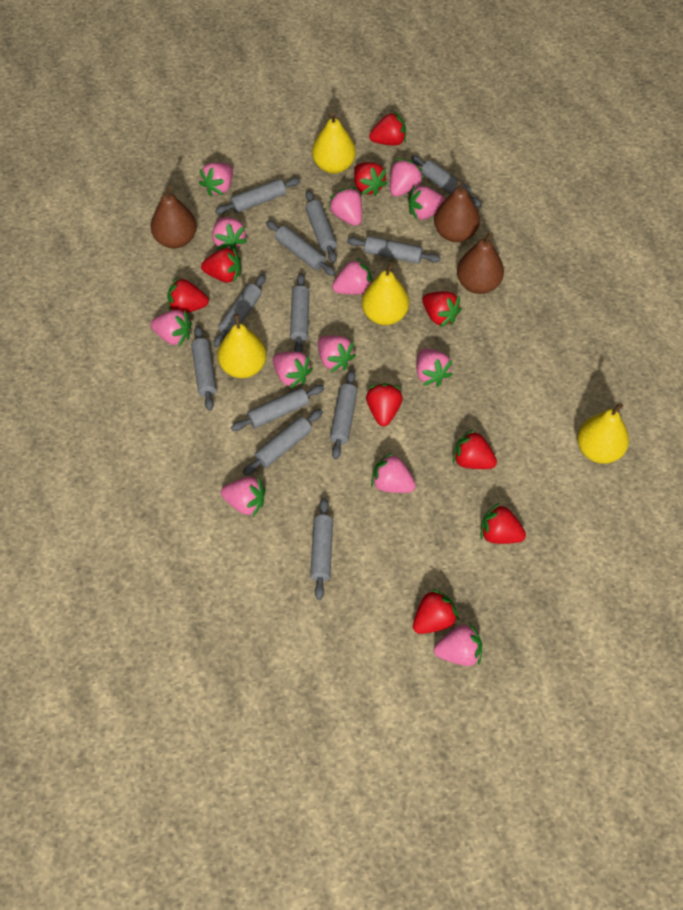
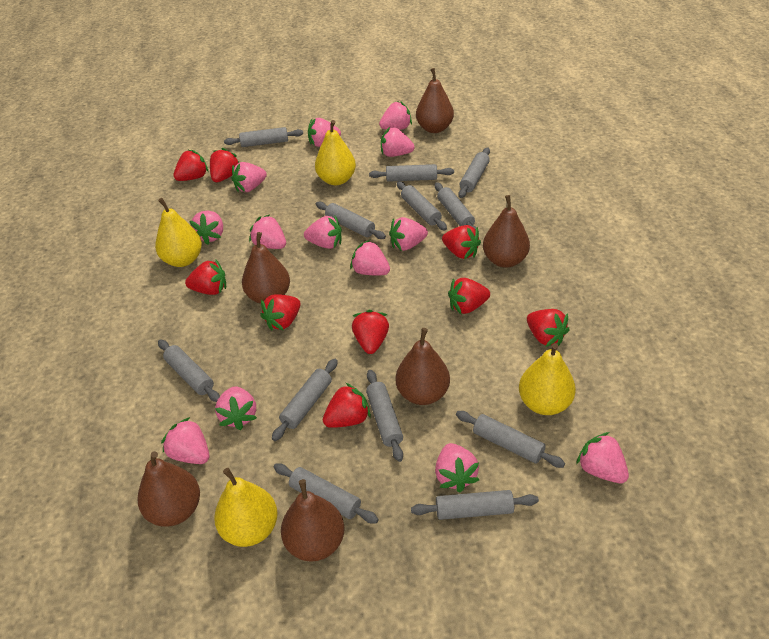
brown pear: [151,186,197,248] [434,181,480,242] [457,232,504,294] = 3 -> [138,451,200,527] [242,232,290,304] [281,479,345,562] [396,328,450,405] [416,68,454,133] [483,195,530,268] = 6

